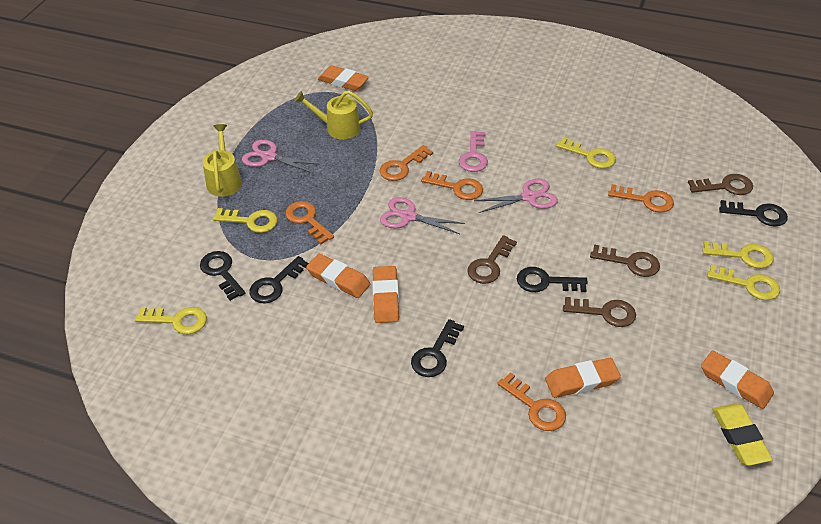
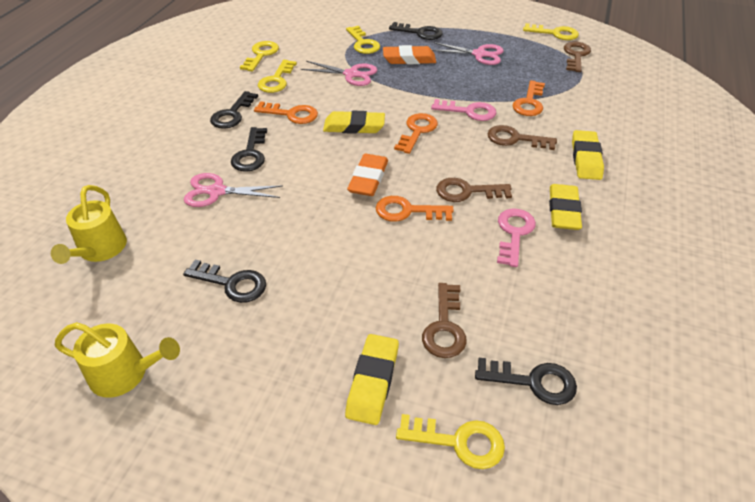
orange eraser: [306,254,370,298] [318,65,369,91] [372,266,399,323] [545,358,621,398] [701,350,774,409] = 5 -> [347,154,388,196] [383,45,436,64] = 2
orange key: [285,201,334,244] [380,145,433,181] [421,171,483,200] [497,372,566,431] [608,184,674,213] = 5 -> [254,101,318,124] [376,196,454,222] [394,113,438,154] [513,80,545,116] = 4
pink key: [459,131,488,172] = 1 -> [431,99,496,121] [497,209,536,267] = 2
yellow eraser: [712,404,773,466] = 1 -> [323,111,385,134] [345,334,399,425] [549,184,582,230] [572,130,604,180] = 4

